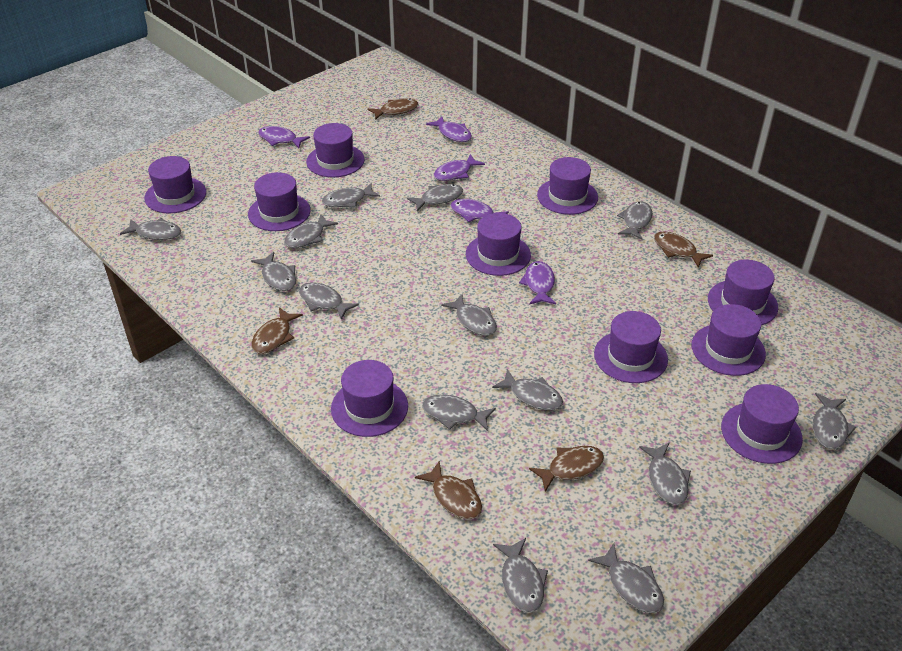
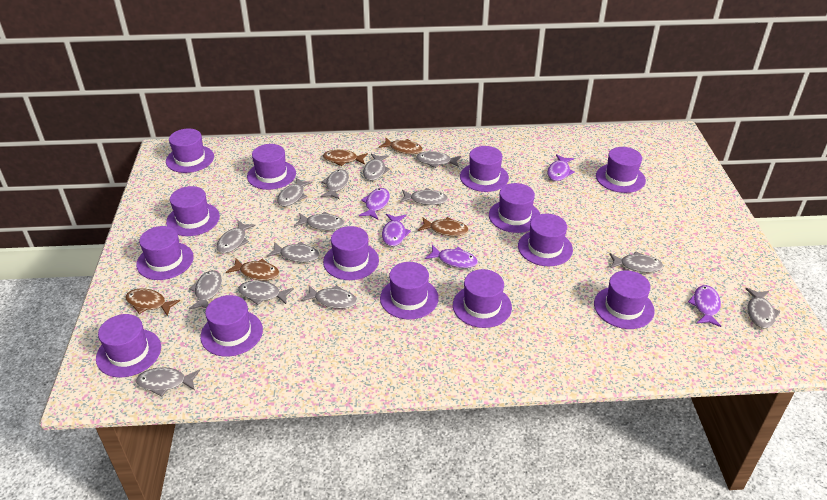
purple hat: [144,156,206,213] [248,172,310,231] [306,123,365,177] [331,360,408,437] [466,213,531,276] [537,157,598,215] [594,311,668,383] [692,304,766,376] [708,260,778,325] [721,384,803,464] = 10 -> [96,314,161,377] [136,226,194,280] [166,129,214,173] [166,186,220,236] [200,295,263,357] [247,144,296,190] [323,226,379,280] [380,262,439,320] [453,269,512,328] [460,146,509,192] [489,183,540,233] [518,213,573,266] [594,270,655,329] [596,147,646,193] = 14

